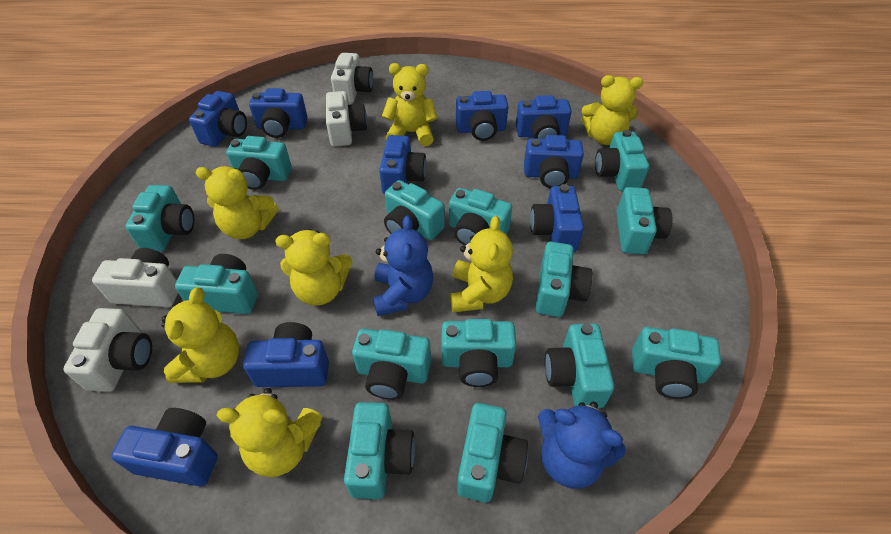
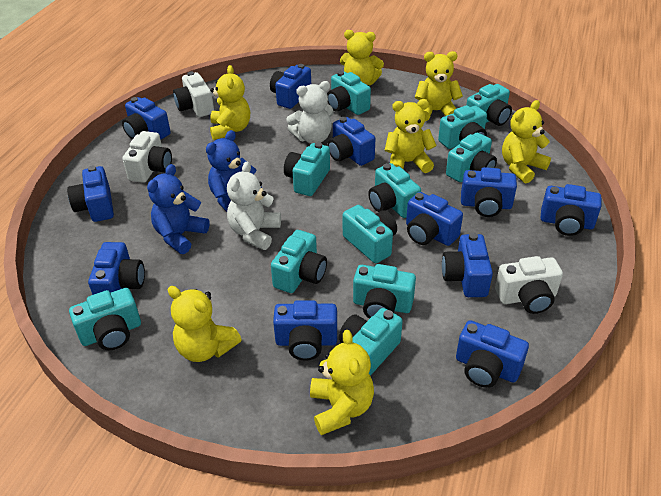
blue camera: [111,408,218,486] [189,91,247,147] [243,322,329,387] [249,88,308,138] [379,135,427,194] [456,91,508,141] [516,95,572,139] [524,135,584,188] [530,184,584,252] = 9 -> [67,165,114,222] [88,242,145,295] [122,97,171,140] [270,64,311,109] [273,300,337,361] [327,117,375,166] [406,192,463,246] [442,233,493,297] [456,320,529,388] [461,167,517,217] [541,184,601,236] = 11
turquoise camera: [125,185,194,252] [175,254,258,314] [226,136,292,190] [344,402,415,499] [352,329,431,400] [384,180,445,240] [441,319,516,387] [449,188,512,246] [457,403,528,502] [535,242,593,317] [545,323,614,408] [595,130,649,191] [616,187,672,255] [632,327,721,399] = 14 -> [69,288,141,350] [271,230,327,293] [284,142,330,196] [327,71,371,115] [339,308,403,376] [343,205,397,263] [353,264,416,319] [368,163,421,218] [438,105,487,149] [446,133,497,182] [466,84,512,126] = 11
white camera: [63,308,152,392] [92,248,178,307] [326,91,367,146] [331,53,373,103] = 4 -> [122,131,172,183] [173,72,214,117] [495,256,563,314] = 3
white teddy bear: none = 0 -> [227,162,281,250] [286,81,334,144] = 2

